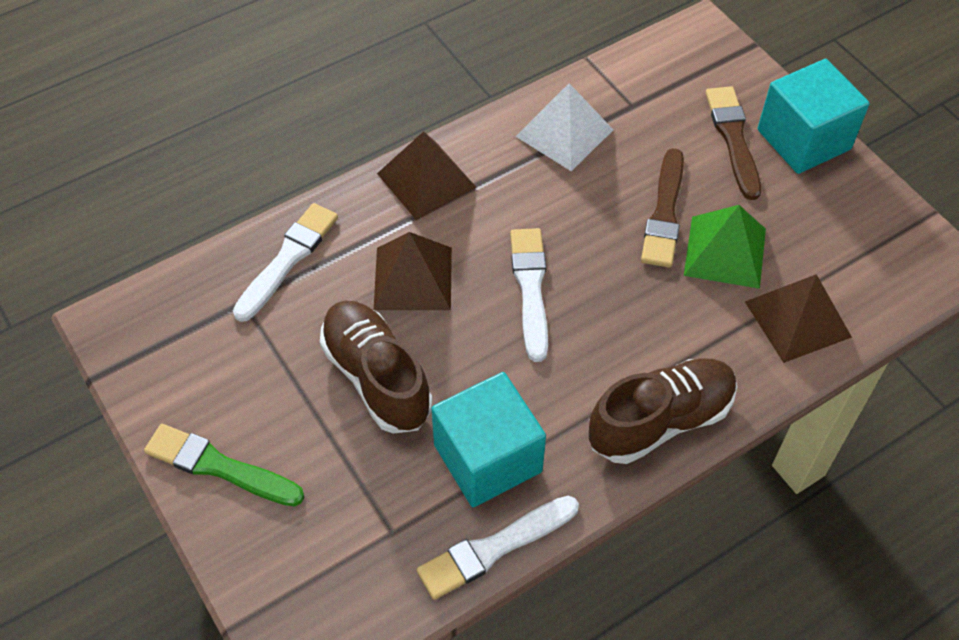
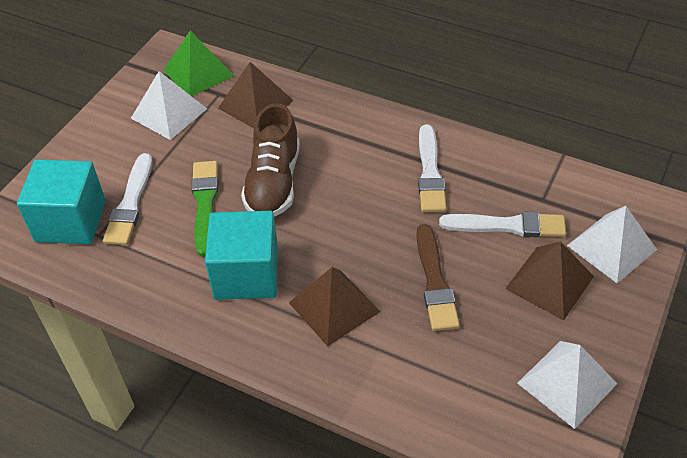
brown brush: [641,148,684,268] [706,86,761,200] = 2 -> [416,224,460,331] = 1
brown shoe: [320,301,432,433] [589,358,737,464] = 2 -> [241,103,300,217] = 1
white pyramid: [516,83,613,171] = 1 -> [131,71,207,140] [517,341,617,429] [567,206,657,283] = 3

